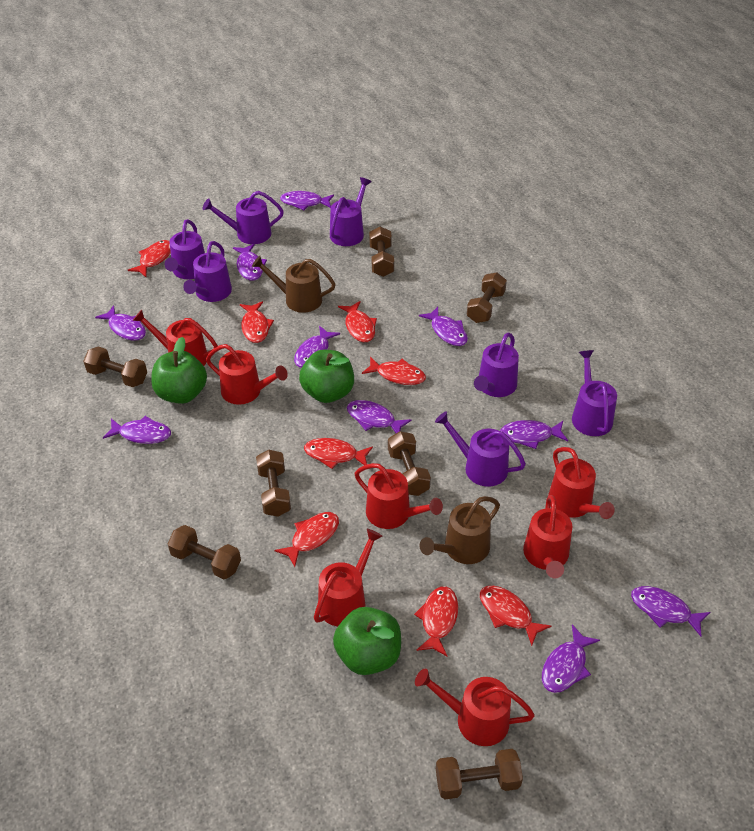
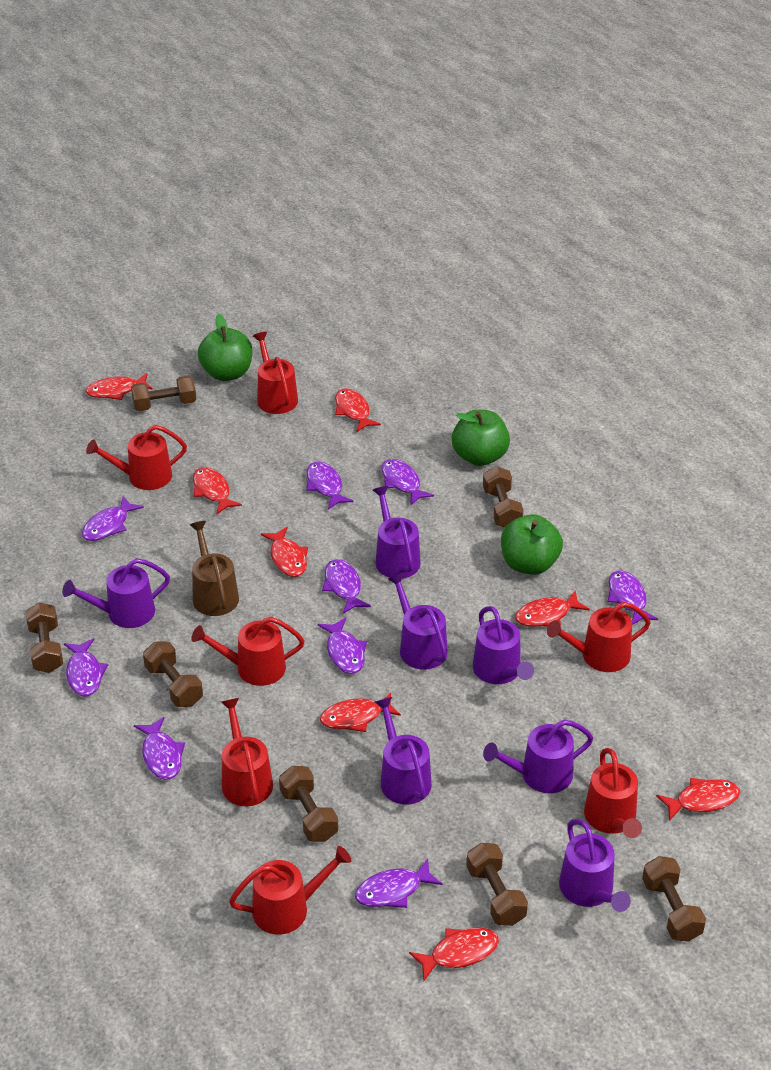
brown watering can: [252,256,336,313] [420,496,500,564] = 2 -> [190,521,239,616] = 1
purple fish: [95,305,146,341] [103,416,171,444] [233,244,267,281] [280,191,334,210] [294,326,340,368] [347,400,411,433] [419,307,468,346] [500,420,568,449] [542,625,600,693] [631,586,710,636] = 10 -> [64,638,108,696] [82,496,144,541] [134,717,185,780] [306,461,354,509] [318,617,367,674] [322,559,371,614] [355,858,442,908] [381,459,434,506] [608,570,658,625] = 9

